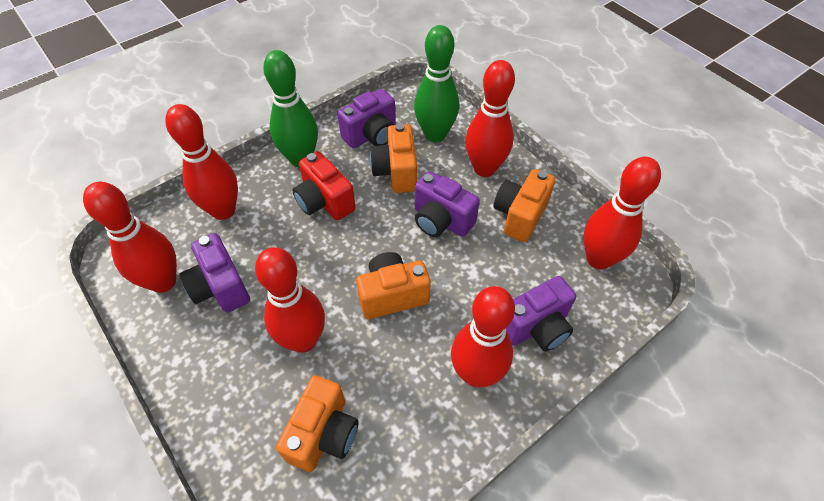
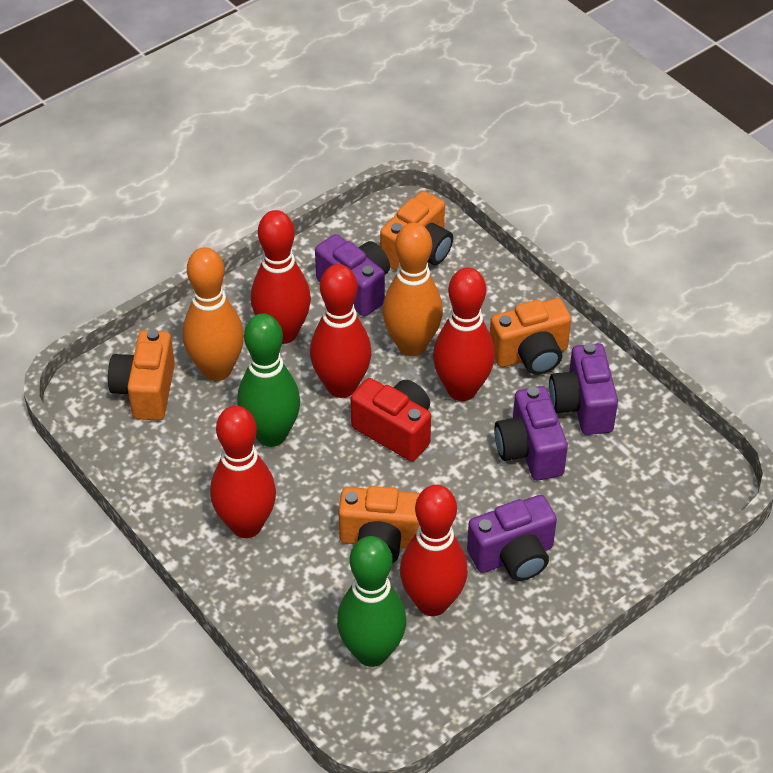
orange bowling pin: none = 0 -> [183,247,244,381] [382,223,443,356] = 2
red bowling pin: [83,182,177,293] [165,104,238,220] [255,247,325,353] [451,286,515,387] [465,60,515,177] [583,157,661,269] = 6 -> [210,405,276,538] [251,210,311,344] [310,264,371,398] [400,485,468,616] [433,267,495,401] = 5

